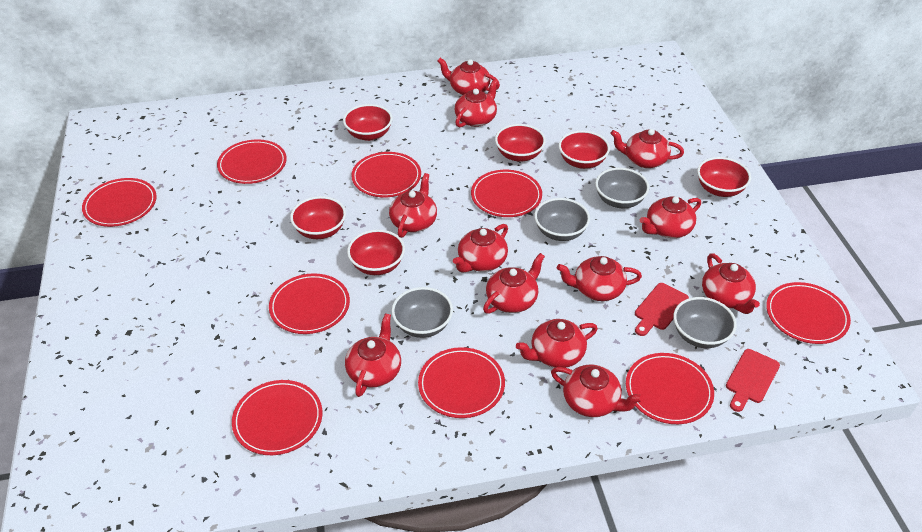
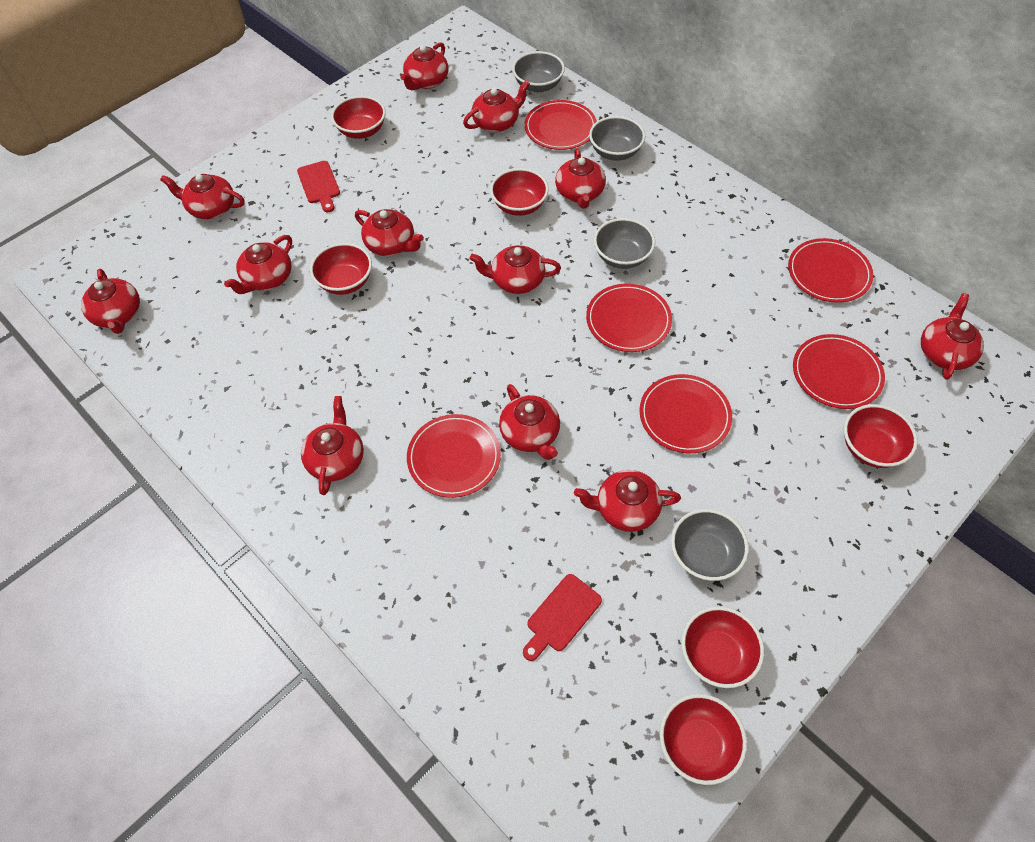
red plate: [82,178,157,227] [217,139,287,184] [232,380,322,455] [269,273,350,334] [351,152,421,197] [418,347,505,418] [471,170,542,217] [626,353,714,424] [766,282,851,344] = 9 -> [407,414,501,498] [524,100,597,150] [586,284,672,352] [639,374,732,453] [788,238,873,303] [793,334,885,409] = 6

